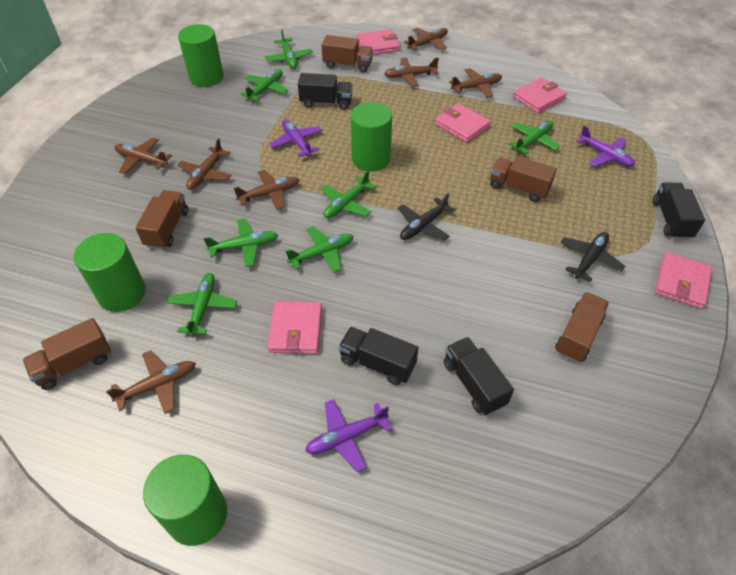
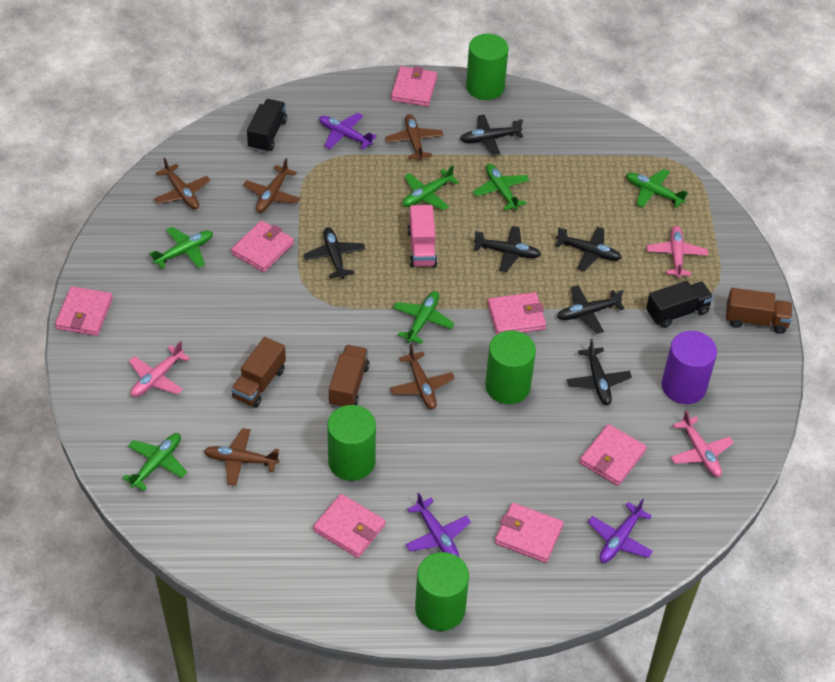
black plane: [398,193,455,241] [561,232,625,282] = 2 -> [303,227,365,279] [460,115,523,156] [474,226,541,272] [555,227,622,271] [557,285,625,334] [567,339,632,405] = 6
black truck: [298,73,353,110] [338,327,419,385] [444,337,514,415] [653,182,705,239] = 4 -> [247,99,287,152] [646,281,714,328] = 2
brown plane: [106,350,196,414] [115,138,172,174] [178,138,232,190] [234,170,300,210] [384,58,439,87] [404,28,448,51] [449,68,502,98] = 7 -> [154,158,210,209] [204,428,279,486] [243,158,301,213] [385,114,443,161] [390,344,455,409] = 5
brown truck: [23,318,111,390] [135,190,188,249] [321,35,373,73] [490,156,557,202] [555,292,609,363] = 5 -> [231,337,286,408] [329,345,370,408] [726,288,792,334] = 3
green plane: [167,273,237,337] [203,219,278,267] [241,69,289,101] [265,29,313,69] [285,226,354,272] [321,170,376,218] [508,121,560,154] = 7 -> [122,433,187,491] [149,227,213,269] [393,291,455,344] [402,165,459,210] [473,164,529,210] [626,169,688,208] = 6
pink plane: none = 0 -> [129,341,190,397] [647,226,708,278] [671,410,734,477] = 3
pink truck: none = 0 -> [408,205,437,267] = 1
pink wallet: [267,301,322,354] [356,29,400,55] [435,103,491,143] [513,77,567,113] [655,252,712,309] = 5 -> [55,286,113,336] [231,221,294,272] [313,494,386,558] [391,66,437,107] [488,292,546,335] [495,503,563,563] [579,424,647,486] = 7
purple cylinder: none = 0 -> [662,331,717,404] = 1

